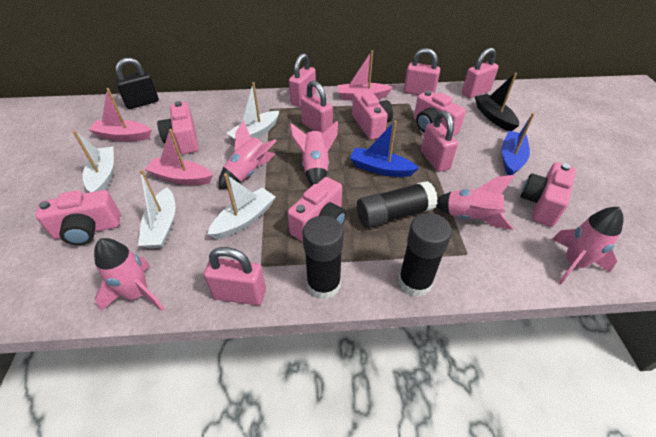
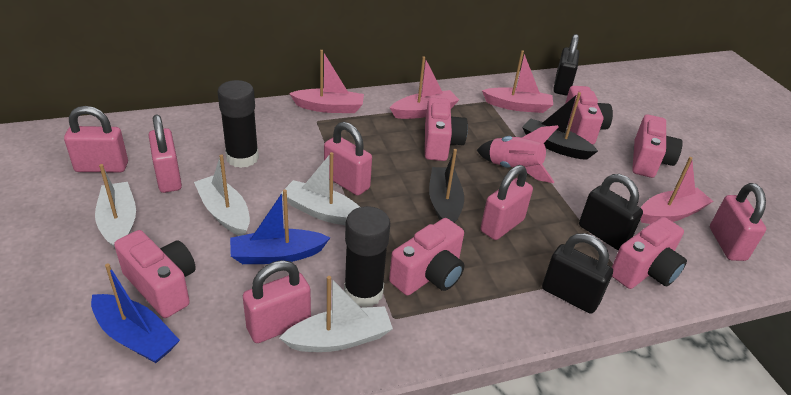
black boat: [475,73,519,131] = 1 -> [429,149,464,223] [522,92,598,160] = 2
black glue stick: [303,216,344,300] [357,181,438,228] [398,213,452,297] = 3 -> [217,80,259,168] [344,206,390,308] = 2
black padlock: [115,58,159,109] = 1 -> [542,233,613,314] [553,34,579,95] [579,174,643,250] = 3
pink boat: [88,88,152,141] [144,129,213,185] [338,50,393,100] = 3 -> [289,50,364,113] [390,56,459,119] [482,50,553,113] [641,157,713,224] = 4
pink rocket: [94,238,165,311] [219,120,277,189] [290,121,338,185] [436,175,515,230] [552,207,623,284] = 5 -> [477,125,559,183] = 1

